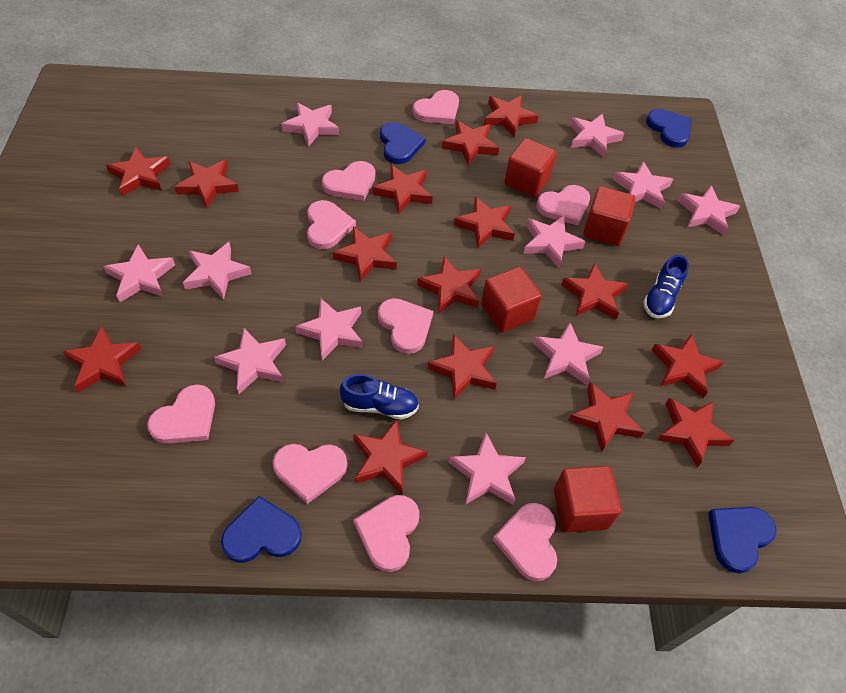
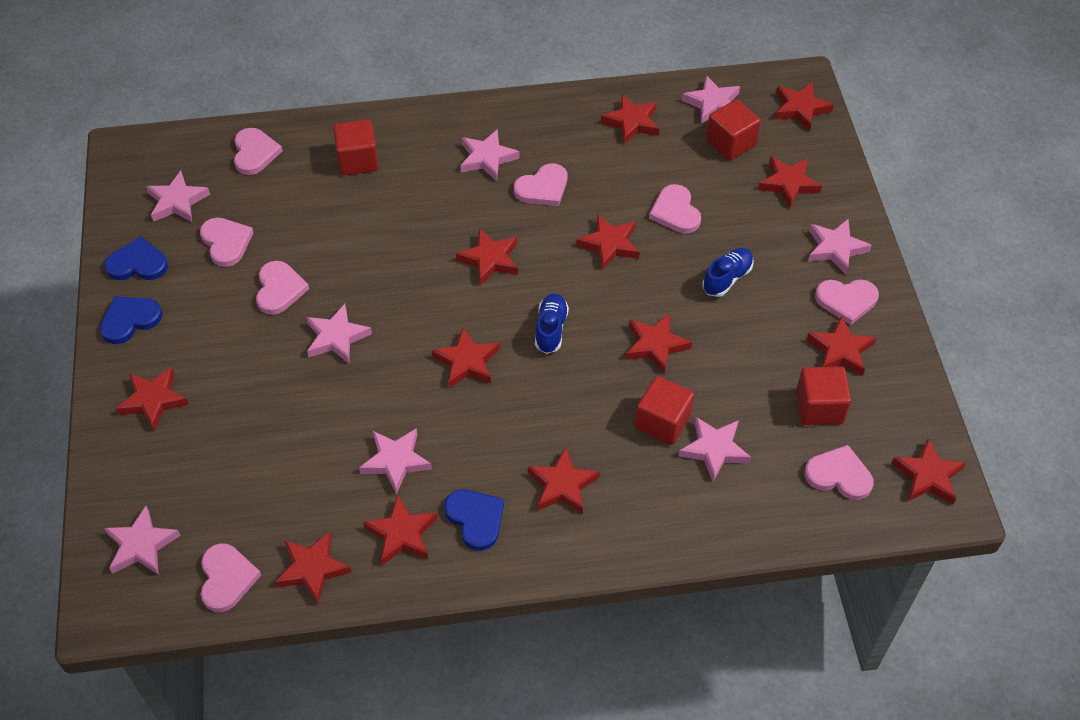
blue heart: [221,496,302,563] [380,122,426,164] [646,109,692,148] [708,507,777,573] = 4 -> [100,296,162,344] [105,237,168,280] [444,490,504,551] = 3
pink heart: [147,384,215,444] [273,444,347,504] [307,200,356,249] [322,161,375,201] [353,495,419,572] [378,298,433,354] [413,90,459,124] [492,503,557,581] [536,185,590,225] = 9 -> [200,218,254,267] [201,543,261,612] [234,128,283,175] [256,261,309,315] [514,163,567,206] [649,184,701,234] [804,445,874,500] [815,279,879,325] = 8
pink star: [103,244,175,302] [183,242,252,300] [214,328,286,394] [282,103,339,147] [295,298,363,360] [449,433,526,505] [523,216,586,268] [533,322,603,385] [569,113,625,157] [613,161,673,209] [678,186,740,235] = 11 -> [104,506,181,575] [146,171,210,222] [306,304,372,364] [359,428,432,494] [460,129,519,181] [679,416,751,481] [682,75,740,124] [808,219,872,274] = 8
red star: [63,326,141,393] [106,147,171,196] [175,160,239,208] [333,227,397,282] [353,420,428,494] [373,165,433,215] [417,256,481,314] [427,334,497,400] [442,120,499,166] [454,196,515,248] [484,95,538,137] [561,263,628,320] [568,382,645,452] [652,333,724,398] [657,398,734,467] = 15 -> [116,367,189,431] [275,531,352,604] [363,495,438,565] [432,327,500,388] [456,229,518,285] [528,447,600,514] [576,214,640,270] [601,95,659,144] [626,313,692,374] [758,157,822,208] [775,82,834,131] [807,316,876,376] [891,439,966,504] = 13

